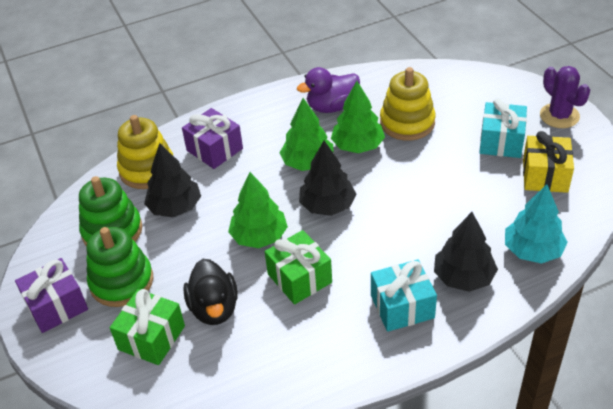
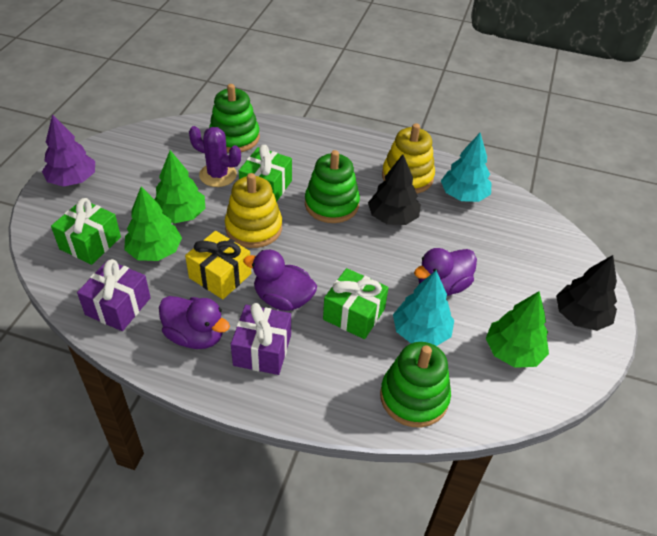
black duck: [183,259,238,325] = 1 -> none = 0
black tree: [144,143,201,217] [299,141,356,216] [434,212,498,292] = 3 -> [368,154,421,225] [556,255,617,331] = 2
green gift: [110,289,185,365] [265,230,332,305] = 2 -> [51,198,121,265] [239,145,292,202] [323,268,389,339] = 3
green stacking toy: [79,176,142,246] [86,227,153,307] = 2 -> [209,84,260,153] [305,150,360,223] [380,342,451,427] = 3
purple duck: [297,67,360,113] = 1 -> [159,296,230,349] [243,250,317,311] [414,248,477,296] = 3
purple tree: none = 0 -> [42,114,95,187] = 1
turquoise gift: [371,259,437,332] [479,98,527,158] = 2 -> none = 0
turquoise tree: [505,184,568,264] = 1 -> [393,271,454,346] [441,133,492,202] = 2

